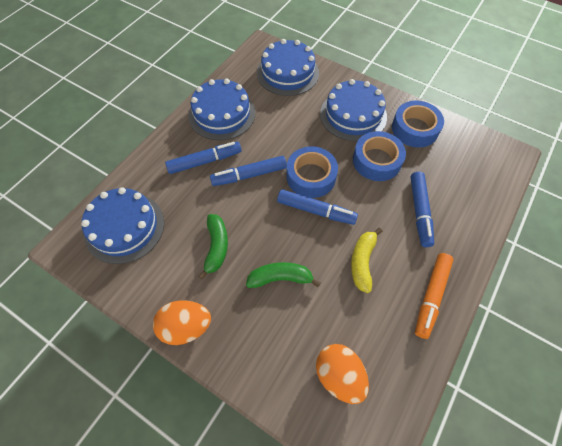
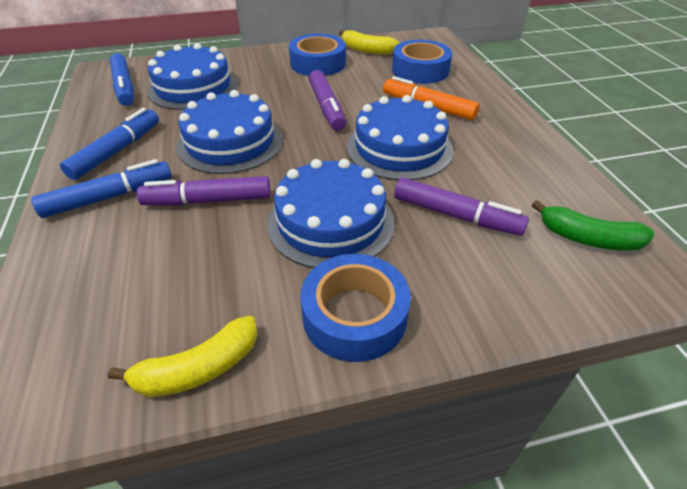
blue marker: [165,142,242,174] [210,156,287,186] [277,189,358,225] [411,172,434,247] = 4 -> [31,159,172,218] [60,108,159,180] [109,53,134,106] = 3
green banana: [199,214,228,279] [246,262,320,288] = 2 -> [532,200,654,251] = 1
orange egg: [153,301,211,345] [316,344,369,404] = 2 -> none = 0
purple marker: none = 0 -> [137,176,271,206] [309,70,346,131] [394,178,529,236] = 3
yellow banana: [351,228,382,293] = 1 -> [108,316,258,397] [339,30,400,55] = 2

